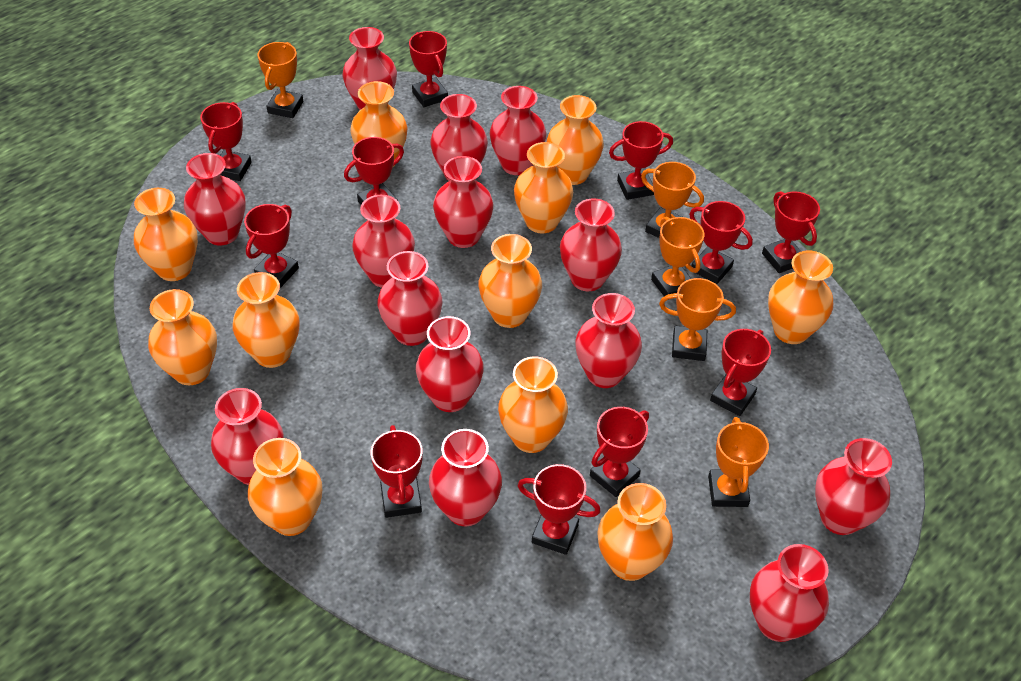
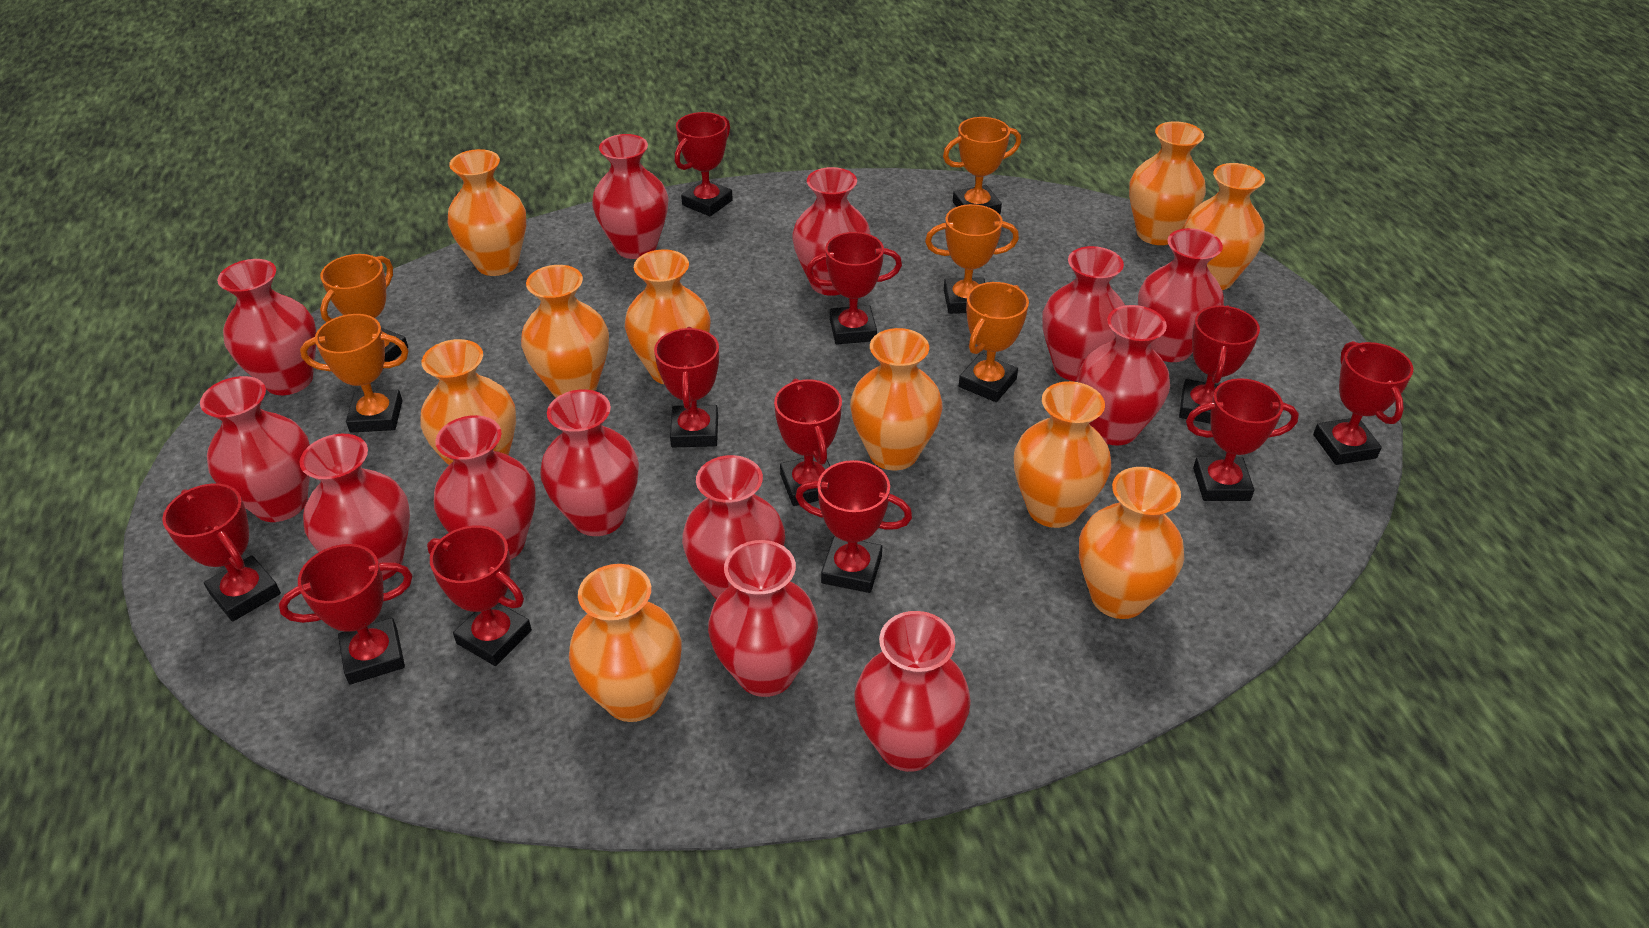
orange vase: [134,188,198,281] [148,289,217,385] [233,272,300,368] [248,438,322,536] [350,81,408,167] [478,234,542,328] [498,356,568,453] [514,142,573,234] [547,95,604,185] [597,483,673,581] [768,251,833,344] = 11 -> [420,339,516,465] [448,149,526,276] [521,265,609,398] [569,564,681,722] [625,249,710,385] [850,328,942,470] [1014,381,1111,528] [1079,467,1184,619] [1129,121,1206,245] [1184,163,1265,290] = 10
red vase: [184,153,246,245] [211,388,284,485] [342,27,397,110] [352,195,415,288] [377,251,443,346] [416,316,484,412] [429,429,502,526] [430,94,488,181] [433,156,493,248] [490,86,546,175] [560,198,622,291] [575,293,642,388] [750,544,829,642] [815,438,892,535] = 14 -> [200,376,310,522] [217,259,316,395] [300,434,410,581] [434,415,536,560] [540,389,639,536] [592,134,669,259] [682,455,785,600] [708,540,818,697] [792,167,871,296] [854,611,971,772] [1042,246,1125,382] [1078,305,1170,446] [1138,228,1224,362] = 13

